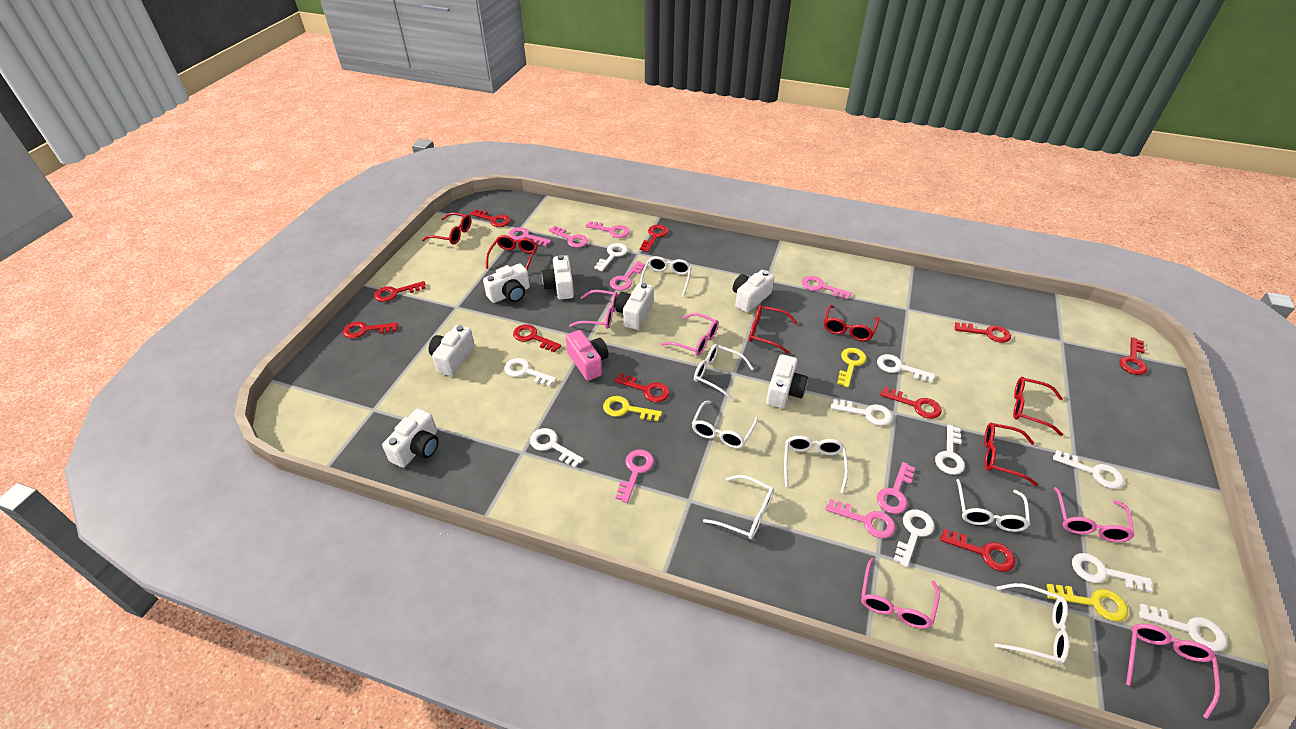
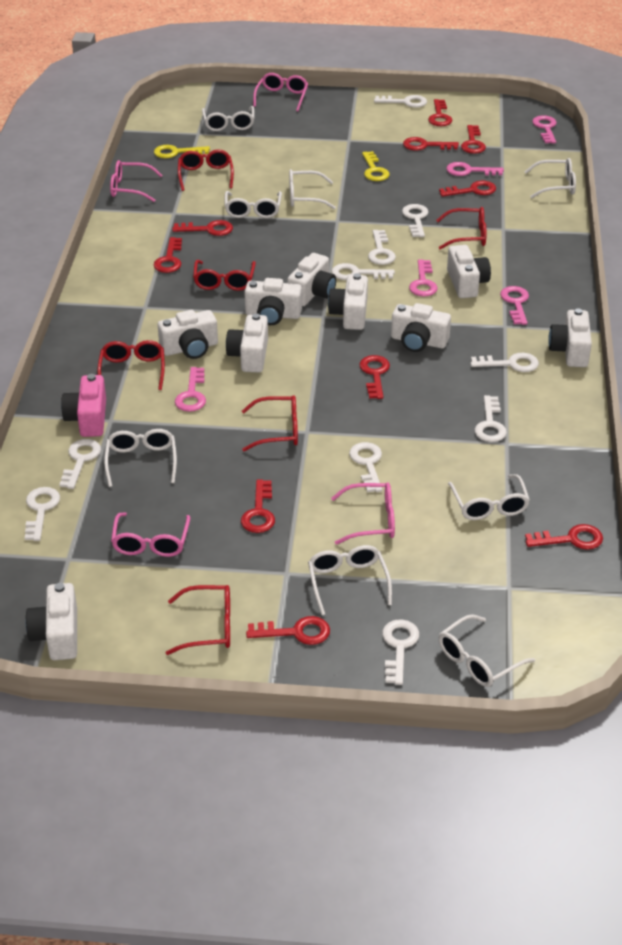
pink glasses: [569,290,618,329] [661,313,719,356] [861,558,940,629] [1054,487,1134,542] [1126,624,1220,719] = 5 -> [110,160,163,202] [111,512,191,557] [253,73,308,111] [331,482,395,545] = 4
pink key: [508,227,551,246] [548,226,588,248] [585,221,630,238] [610,261,645,291] [615,449,654,503] [802,276,852,299] [826,499,895,538] [877,462,915,514] = 8 -> [175,367,206,412] [409,259,438,297] [446,162,504,176] [500,286,529,325] [532,115,557,144] = 5
white camera: [382,409,439,468] [429,325,475,376] [483,263,530,303] [542,255,574,300] [615,283,653,330] [733,270,774,313] [766,354,808,408] = 7 -> [25,583,77,660] [158,310,218,359] [226,313,268,373] [244,278,302,325] [287,253,336,306] [328,273,368,330] [391,303,451,352] [447,245,491,298] [548,308,592,367] = 9
white glasses: [640,256,691,297] [692,401,758,448] [694,344,754,401] [703,475,774,539] [784,436,848,493] [956,479,1030,532] [995,583,1069,664] = 7 -> [104,429,177,487] [202,106,254,131] [225,191,282,218] [289,169,336,209] [308,545,392,615] [439,614,535,687] [448,474,530,520] [524,158,576,198] = 8
yellow key: [603,396,662,421] [837,348,867,388] [1047,584,1128,622] = 3 -> [154,145,210,158] [362,151,390,181] = 2

